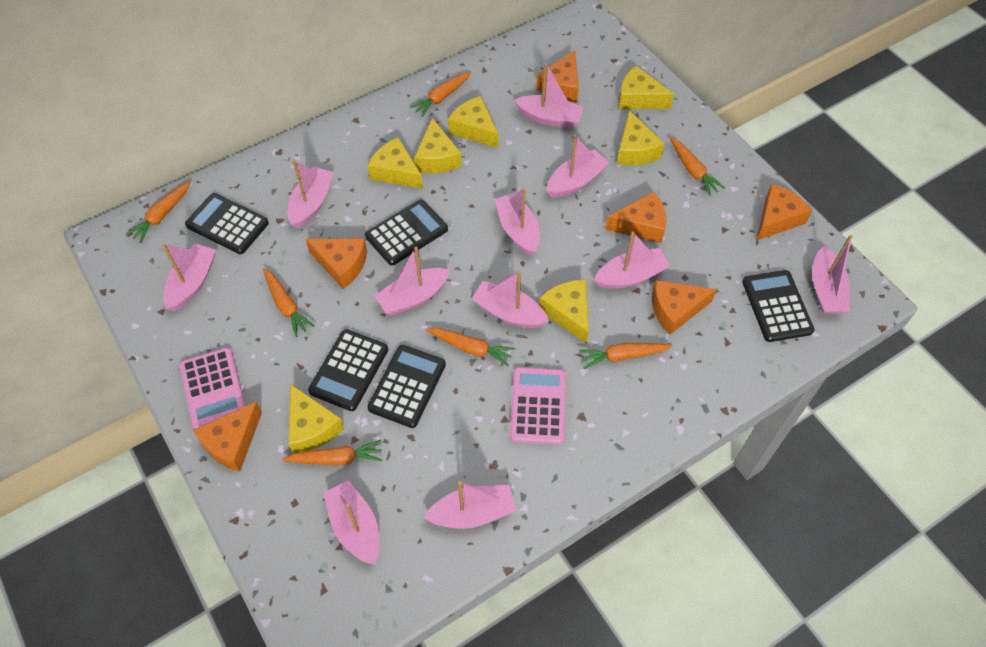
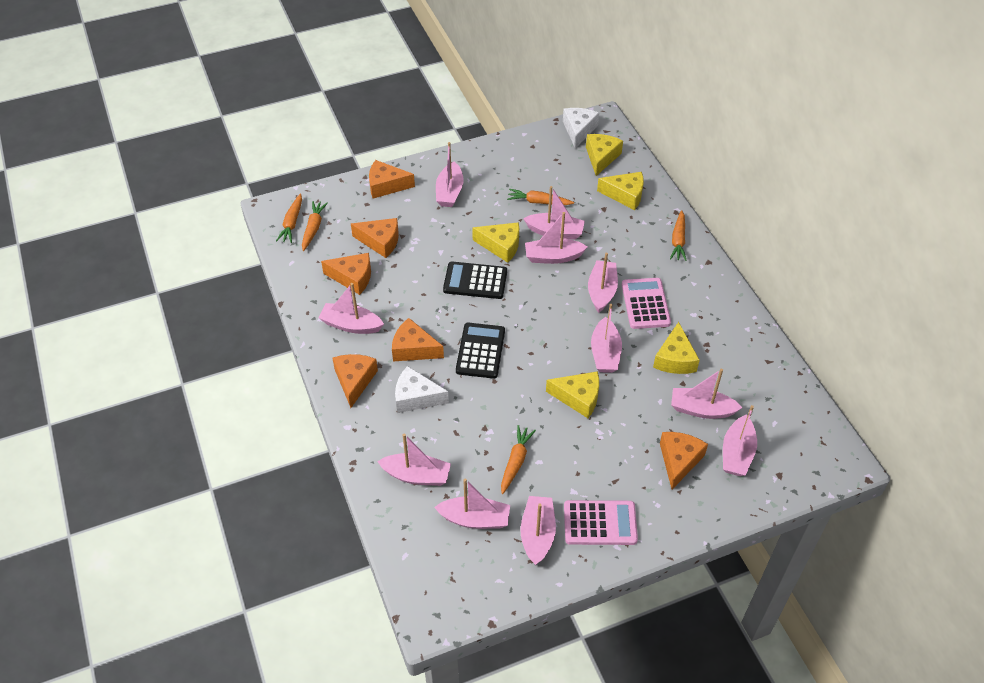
black calculator: [185,193,269,254] [308,329,388,411] [365,200,448,266] [367,345,446,428] [742,270,814,342] = 5 -> [443,262,507,299] [456,323,505,379] = 2
orange carrot: [125,181,190,243] [263,269,315,337] [282,440,382,466] [410,71,471,117] [426,328,515,366] [579,343,672,369] [670,137,725,196] = 7 -> [276,193,302,243] [302,201,328,251] [501,425,536,494] [507,189,574,205] [670,210,687,261] = 5
white cheese: none = 0 -> [395,366,449,413] [563,108,599,149] = 2
yellow cheese: [289,384,344,454] [367,137,423,189] [414,118,462,173] [448,96,498,148] [539,279,589,344] [617,110,665,165] [619,66,674,110] = 7 -> [472,222,519,263] [546,371,599,418] [586,134,623,176] [597,172,644,210] [653,322,700,374] = 5

